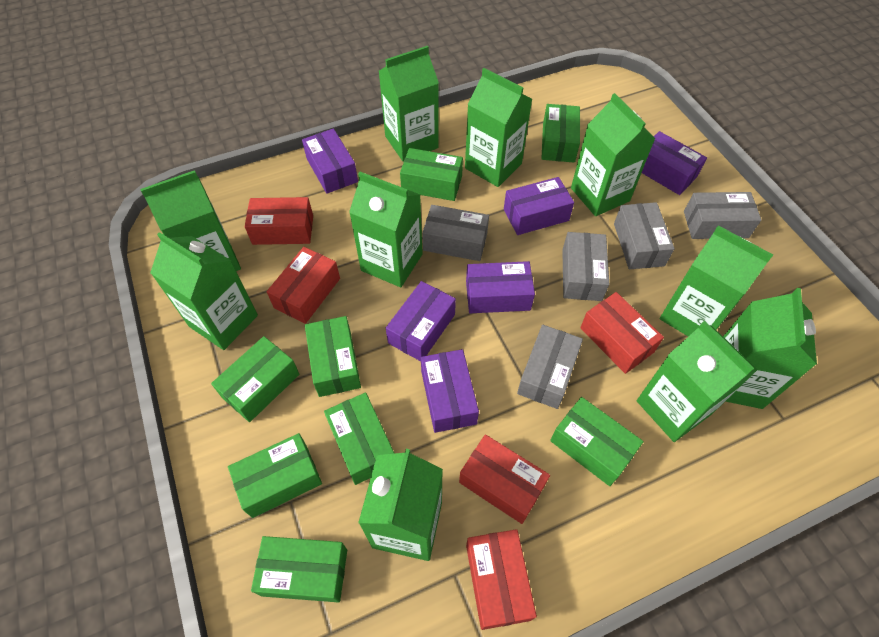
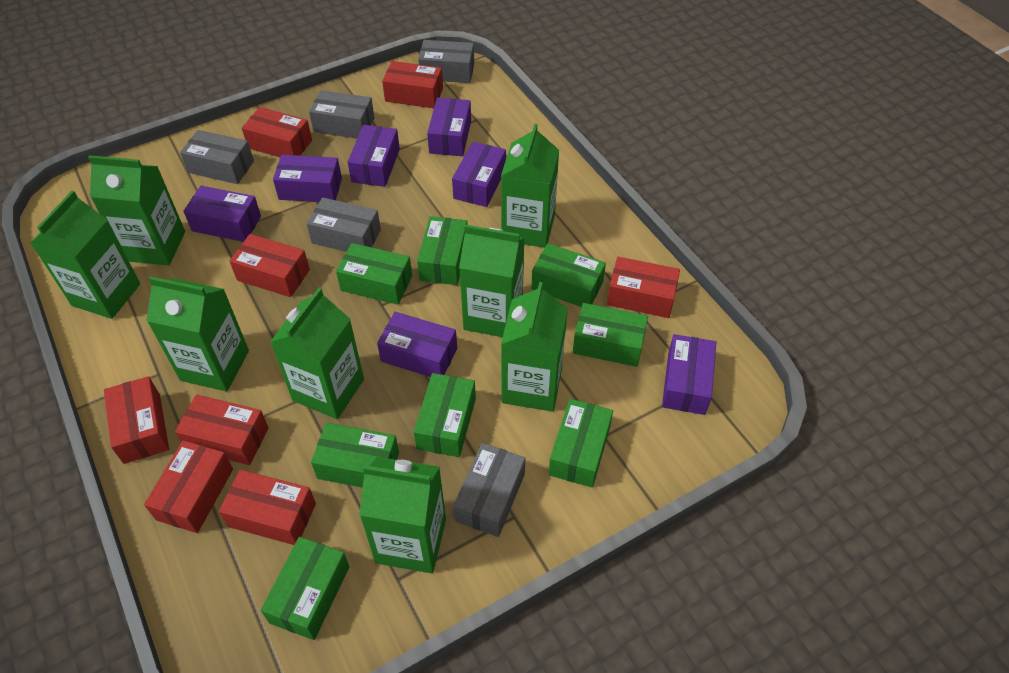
green carton: [140,170,241,271] [150,232,258,350] [349,172,423,287] [358,449,443,561] [379,46,439,161] [465,68,532,187] [571,93,655,216] [637,321,757,442] [660,225,773,336] [723,288,817,409] = 10 -> [30,191,140,319] [88,155,185,265] [146,276,249,391] [270,288,364,419] [359,457,446,573] [459,225,524,337] [501,123,559,248] [501,282,568,412] = 8
purple box: [302,129,358,194] [386,281,456,361] [421,349,479,433] [466,261,535,313] [504,177,574,235] [642,131,707,195] = 6 -> [183,186,261,242] [273,155,342,202] [348,125,400,187] [377,312,457,377] [427,98,471,156] [452,142,506,207] [662,334,716,415] = 7
red box: [245,197,313,245] [267,247,340,324] [459,434,550,524] [466,529,537,630] [580,292,664,374] = 5 -> [104,376,169,464] [144,440,233,533] [175,394,269,465] [219,470,316,545] [230,234,310,297] [242,107,312,157] [382,61,443,108] [607,257,680,318] = 8

